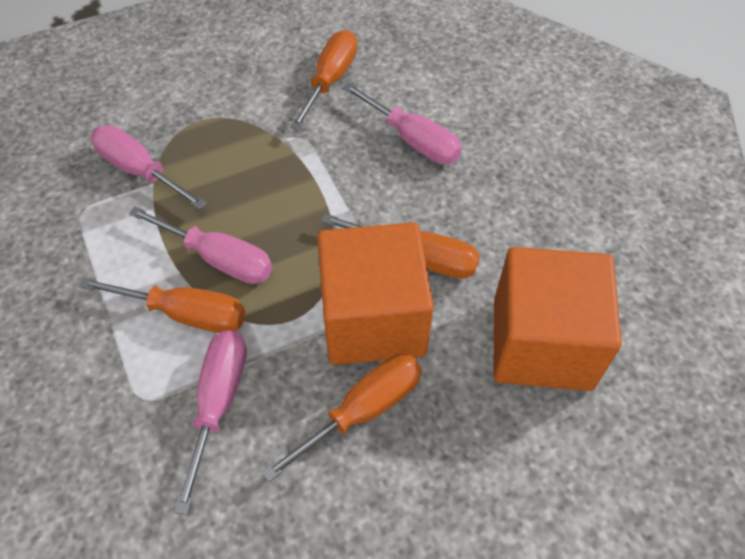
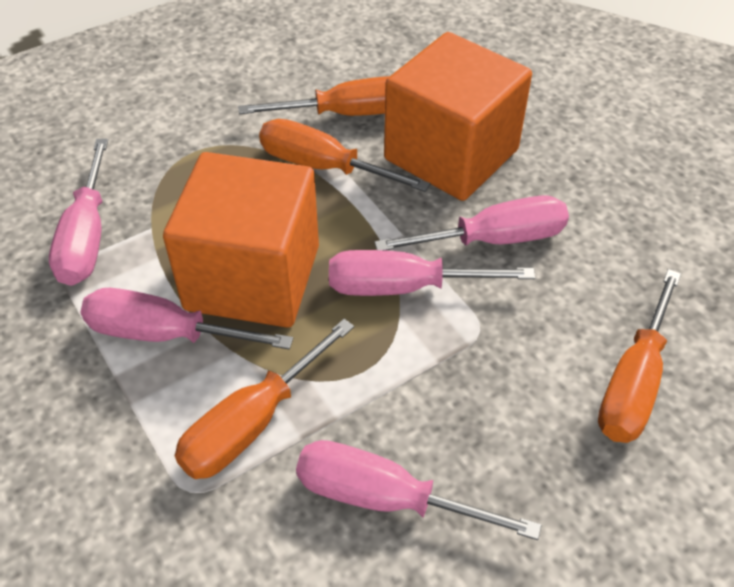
pink screwdriver: [91,125,208,210] [129,206,272,284] [174,330,247,515] [342,83,462,164] = 4 -> [49,139,108,286] [80,288,293,350] [296,440,542,540] [329,250,535,296] [374,195,569,251] = 5

